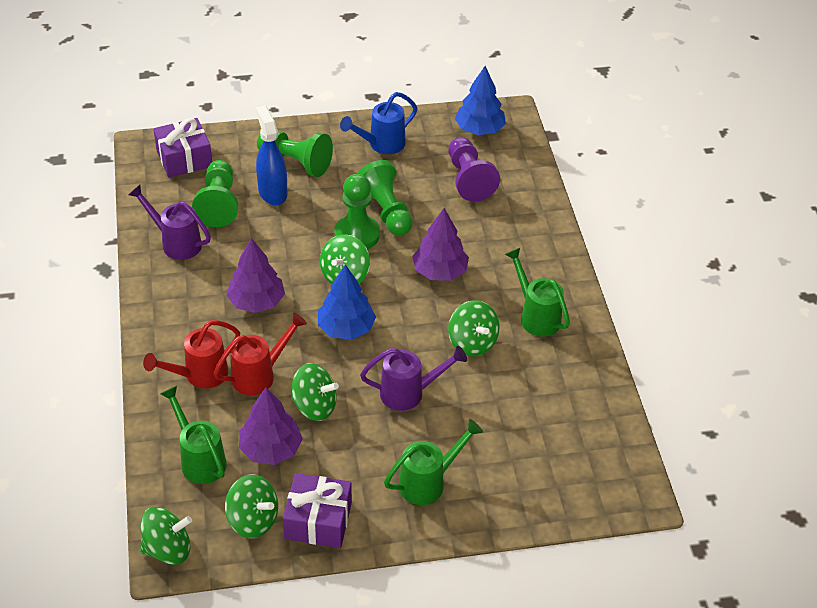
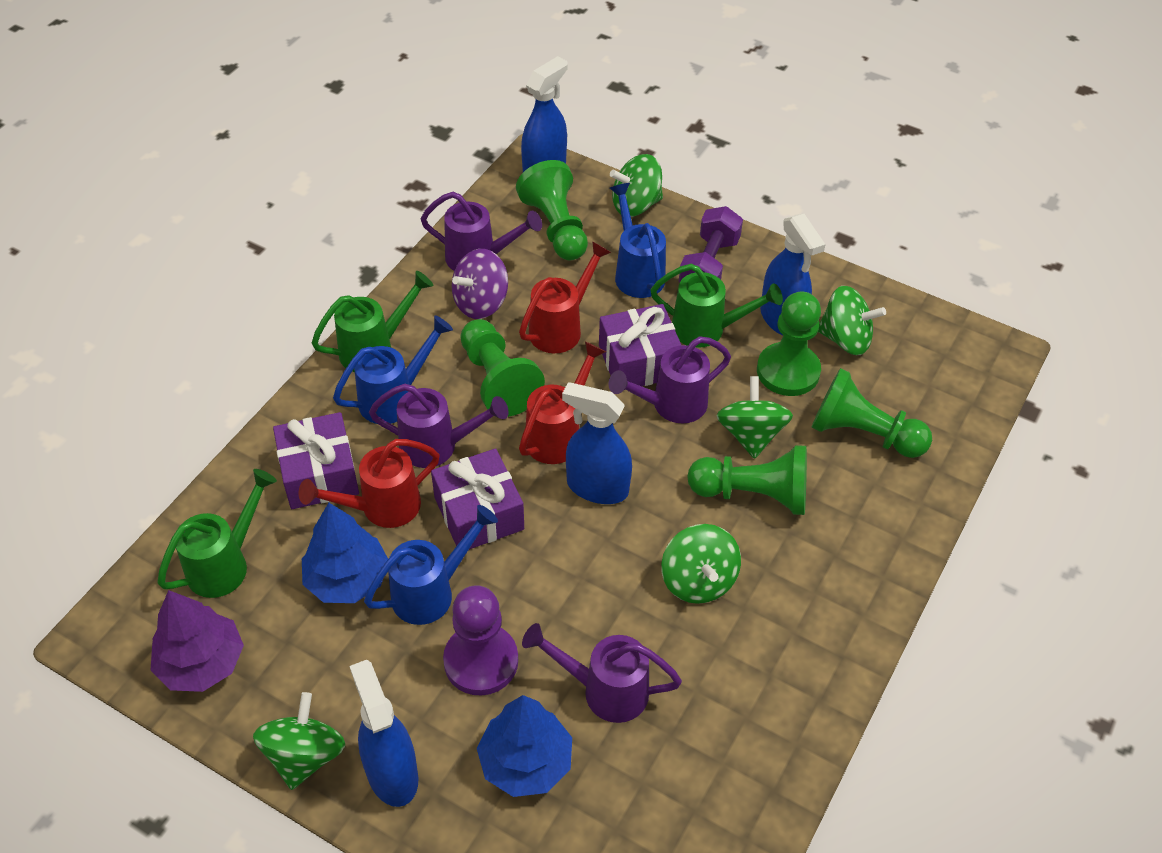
blue spray bottle: [256,106,287,205] = 1 -> [350,660,418,807] [521,56,568,172] [562,382,632,504] [760,213,826,335] = 4
blue watering can: [340,92,417,154] = 1 -> [333,315,453,424] [364,505,498,625] [610,183,666,298] = 3
green pawn: [192,160,238,227] [257,132,333,177] [334,174,380,249] [357,160,413,236] = 4 -> [461,319,545,417] [516,160,588,260] [687,445,807,515] [757,291,821,396] [811,368,932,458] = 5
purple dumbbell: none = 0 -> [679,206,743,283] = 1
purple gift: [153,118,212,178] [283,473,352,548] = 2 -> [273,412,359,509] [431,448,524,549] [599,304,681,390] = 3
purple spinning top: none = 0 -> [452,249,508,319] = 1
purple tree: [226,238,285,313] [239,388,303,465] [412,208,469,281] = 3 -> [151,590,244,692] = 1
purple watering can: [128,185,211,260] [360,346,467,411] = 2 -> [369,384,509,468] [421,192,542,271] [522,623,682,723] [609,336,731,424] = 4
red watering can: [143,320,240,388] [214,312,307,395] = 2 -> [299,439,440,528] [519,241,611,353] [519,342,606,464] = 3

